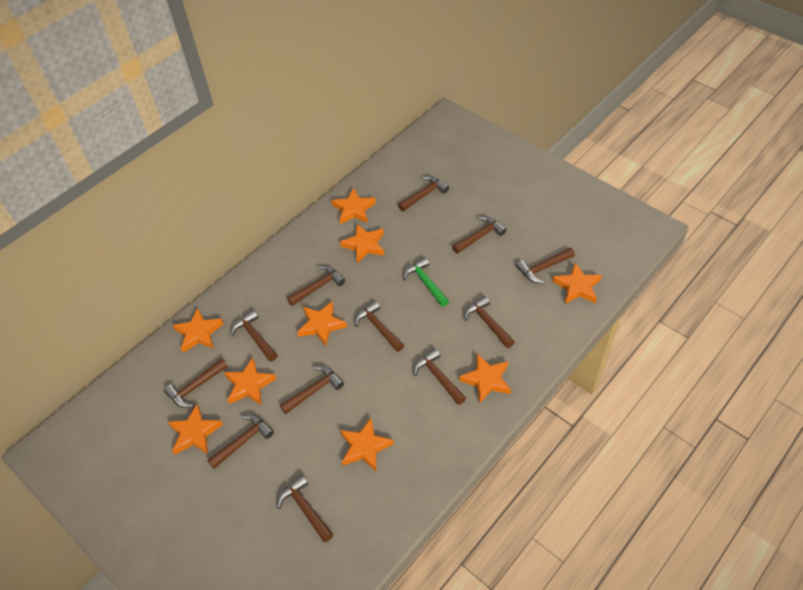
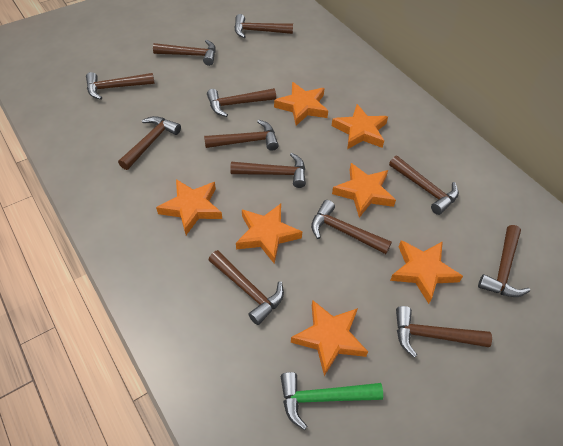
orange star: [168,404,223,455] [172,308,224,353] [224,358,276,405] [297,301,347,347] [331,188,376,224] [340,224,384,263] [340,418,394,471] [459,354,511,403] [552,262,602,304] = 9 -> [156,179,222,235] [236,204,302,264] [274,82,328,126] [291,300,368,376] [332,104,388,149] [332,163,396,218] [390,240,463,304] = 7

